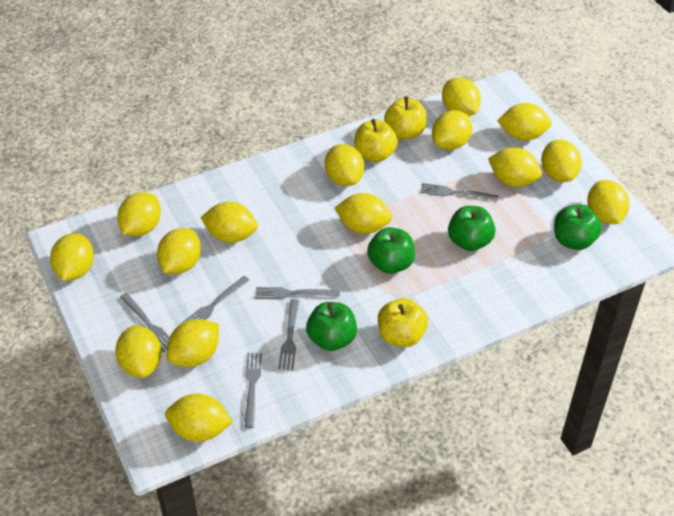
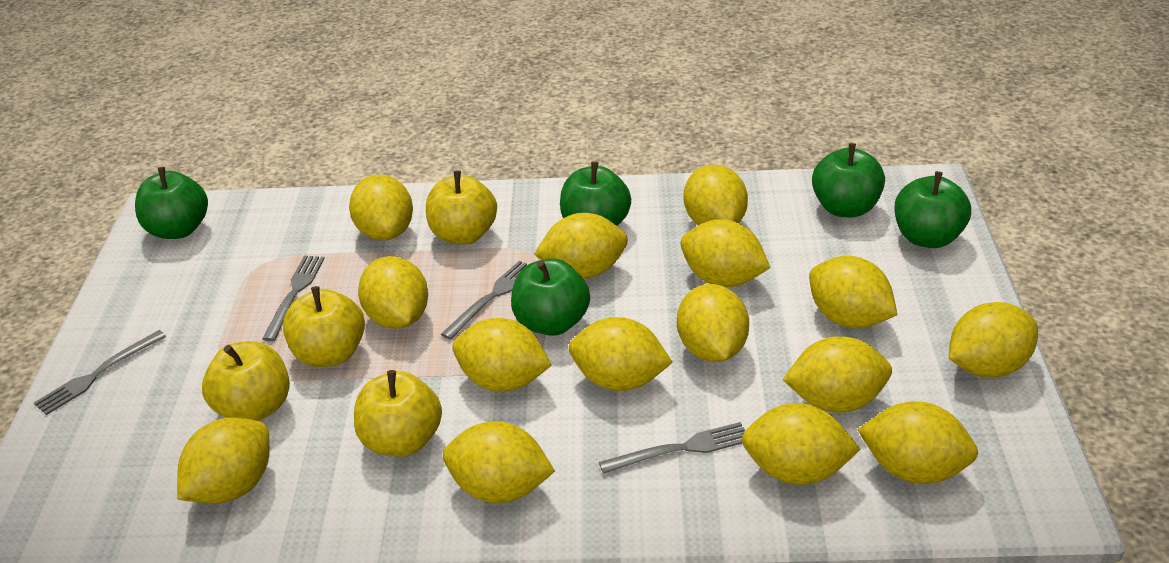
green apple: [306,302,357,351] [367,227,415,274] [448,206,496,251] [554,205,602,250] = 4 -> [135,167,208,239] [511,258,590,336] [560,161,631,226] [812,143,885,217] [895,171,971,248] = 5
grey fork: [120,293,170,353] [181,276,250,324] [245,353,262,428] [255,287,340,299] [278,299,299,370] [420,183,499,201] = 6 -> [34,330,166,415] [262,255,325,341] [441,260,527,340] [599,422,745,474] = 4
yellow apple: [354,119,398,162] [378,298,428,347] [384,96,427,140] = 3 -> [202,341,290,421] [283,286,365,367] [354,370,442,457] [426,170,497,245] = 4

